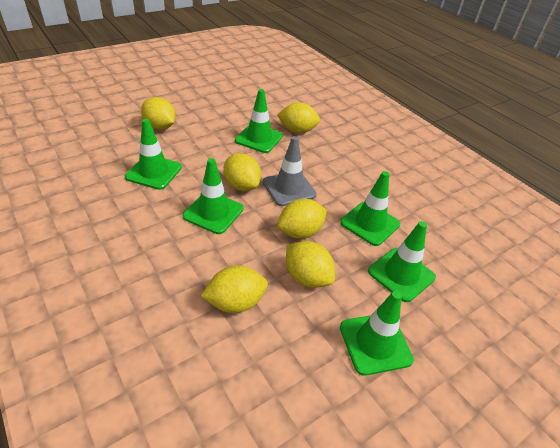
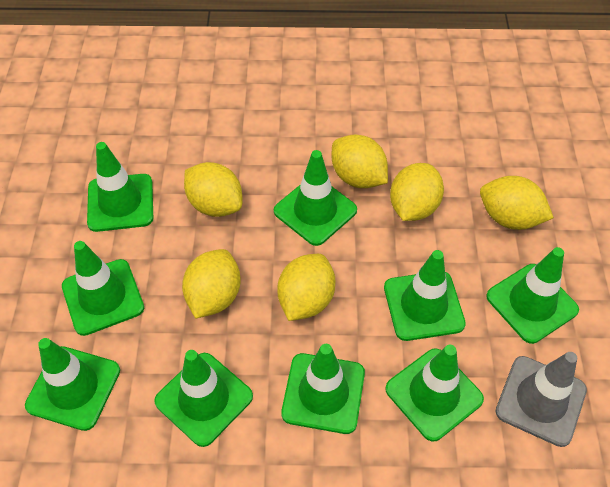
green traffic cone: [125,119,182,190] [183,158,244,234] [235,89,283,153] [340,171,400,246] [340,291,414,376] [368,221,436,302] = 6 -> [25,338,120,431] [62,241,144,336] [87,142,153,232] [154,350,253,447] [274,150,357,246] [281,344,365,434] [384,250,466,341] [385,345,484,441] [486,247,579,344] = 9

